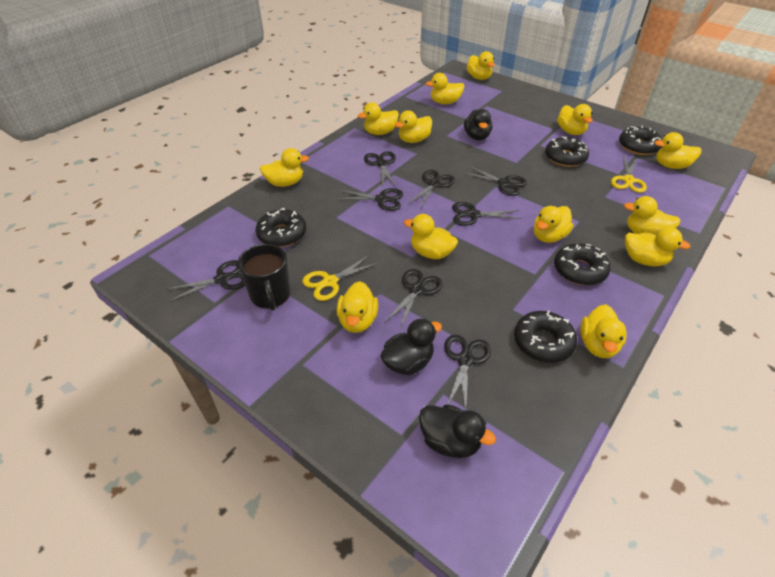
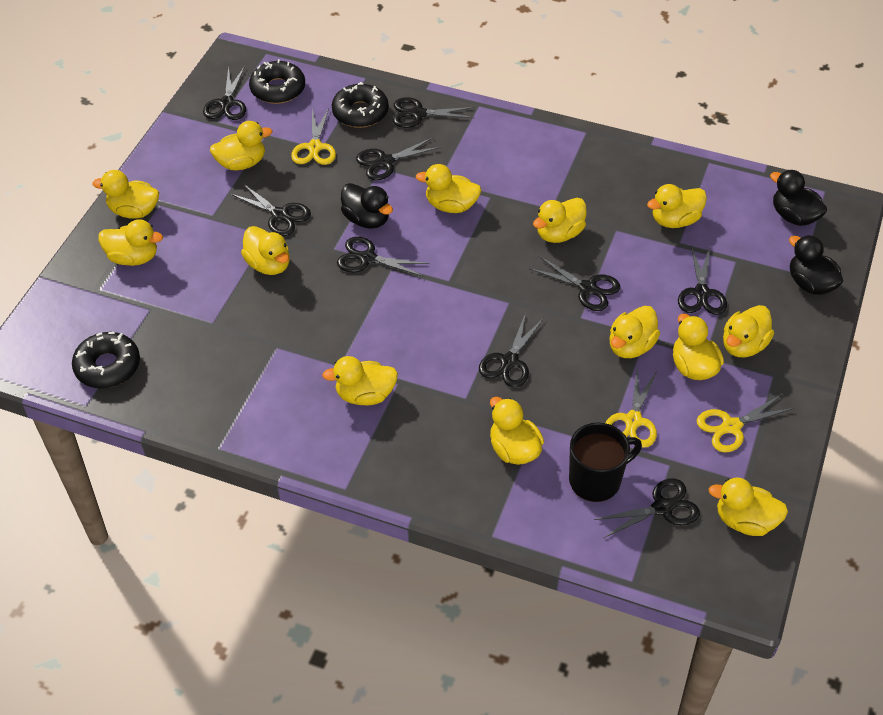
black donut: [256,208,306,247] [514,311,577,363] [545,136,589,167] [554,243,610,285] [619,126,662,155] = 5 -> [72,332,140,388] [249,59,305,104] [332,82,389,128] = 3
black scissors: [166,260,245,302] [337,188,403,211] [364,151,396,188] [384,269,443,329] [408,170,455,209] [444,335,491,411] [452,202,522,226] [462,166,527,196] = 8 -> [203,66,246,120] [230,183,311,236] [337,237,429,277] [356,137,441,180] [393,97,474,128] [479,313,544,387] [529,256,620,311] [594,478,700,538] [678,246,727,315] = 9
yellow scissors: [302,255,378,301] [611,156,647,193] = 2 -> [291,108,336,165] [605,368,657,448] [697,394,794,453] = 3

